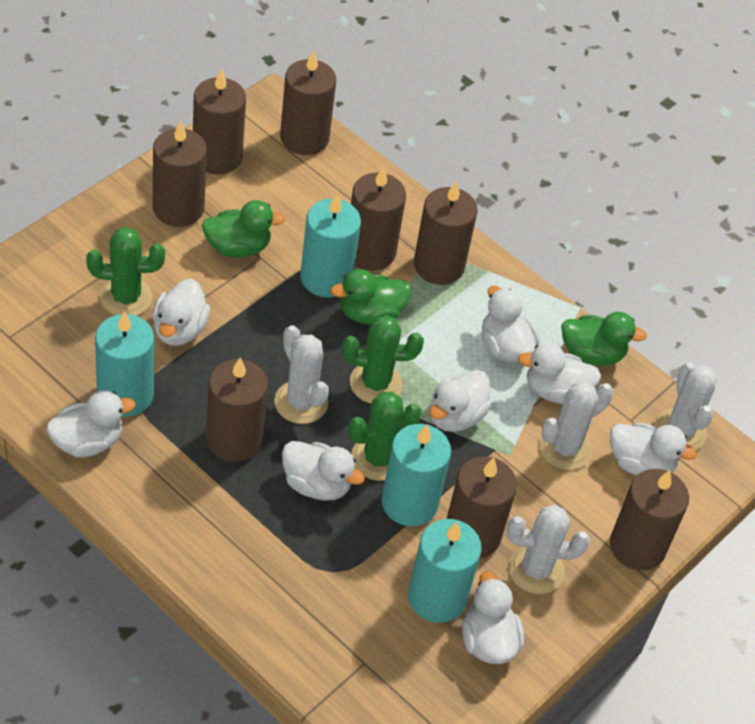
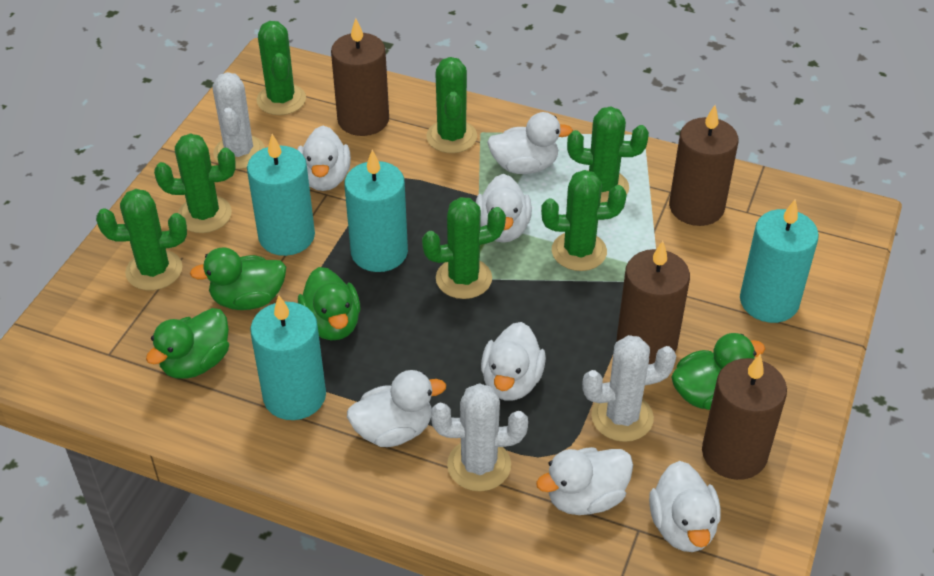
brown candle: [153,121,207,227] [193,69,246,174] [206,358,268,462] [280,50,336,155] [351,166,406,271] [414,181,478,285] [447,456,517,559] [610,469,689,570] = 8 -> [331,18,389,136] [617,241,690,365] [669,105,739,226] [702,354,787,480] = 4
green cactus: [86,227,165,316] [342,315,424,403] [348,391,422,481] = 3 -> [96,189,187,290] [154,133,236,233] [257,21,306,115] [422,197,506,299] [426,57,477,153] [541,170,626,271] [567,107,649,202] = 7
green duck: [202,200,286,258] [330,269,411,325] [561,312,647,366] = 3 -> [146,308,229,379] [190,247,286,310] [298,267,360,340] [672,333,765,410] = 4
white cactus: [274,325,329,424] [507,505,590,594] [539,382,613,470] [654,363,717,450] = 4 -> [212,72,265,169] [431,383,528,491] [582,335,676,442] = 3
white duck: [46,390,136,457] [152,279,210,346] [282,441,365,501] [430,370,491,432] [462,571,524,664] [482,286,539,362] [518,343,601,404] [610,423,697,476] = 8 -> [297,126,351,191] [347,370,446,447] [476,174,532,243] [481,322,546,401] [487,112,573,174] [536,447,633,515] [649,461,721,552] = 7

